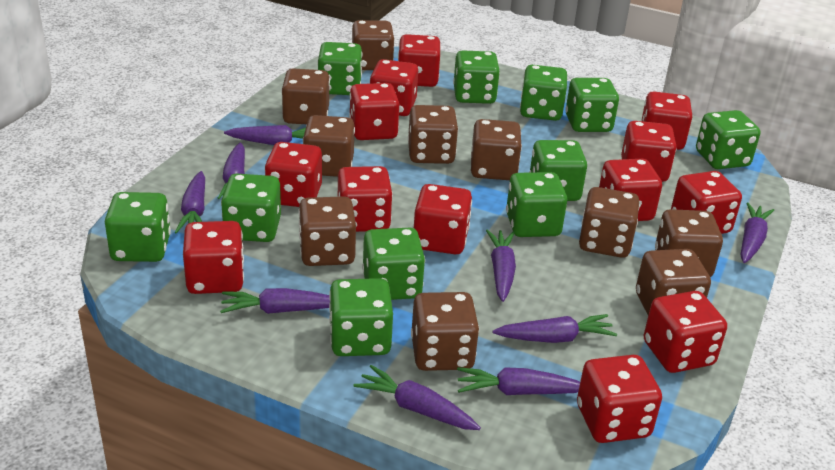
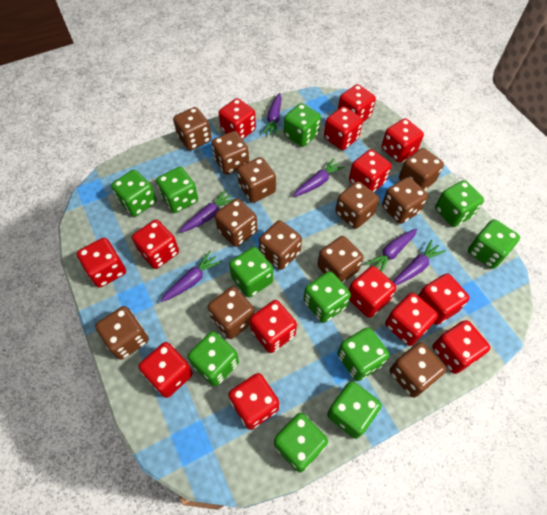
brown dice: [282,68,330,124] [298,196,356,266] [303,115,355,177] [352,20,395,70] [408,105,458,164] [411,292,479,371] [471,119,522,180] [579,187,640,258] [636,249,711,315] [655,209,723,277] = 10 -> [95,306,149,360] [173,107,212,150] [208,286,255,339] [211,131,249,175] [215,198,257,247] [237,157,276,203] [259,220,302,270] [317,236,364,283] [335,181,379,229] [382,177,428,224] [390,342,446,398] [399,148,444,191] = 12
purple carrot: [175,171,205,233] [218,142,245,199] [220,288,330,314] [224,125,306,145] [353,365,481,430] [457,367,580,395] [486,229,516,302] [492,314,617,343] [741,203,774,263] = 9 -> [161,251,222,302] [179,190,234,233] [263,93,281,136] [293,158,345,197] [366,229,418,272] [393,240,446,285] = 6
red dice: [183,221,244,294] [265,142,322,207] [338,166,393,232] [349,83,399,140] [370,59,418,116] [398,34,441,87] [414,184,472,254] [577,355,662,443] [599,159,662,221] [621,121,677,182] [641,91,692,150] [644,291,727,373] [671,171,742,234] = 13 -> [77,238,126,288] [132,220,179,269] [139,342,193,398] [219,98,256,139] [228,373,279,430] [250,300,297,353] [324,106,363,150] [338,84,376,122] [349,149,391,192] [349,266,396,318] [382,118,424,163] [385,293,438,346] [418,273,470,325] [432,320,490,374] = 14

